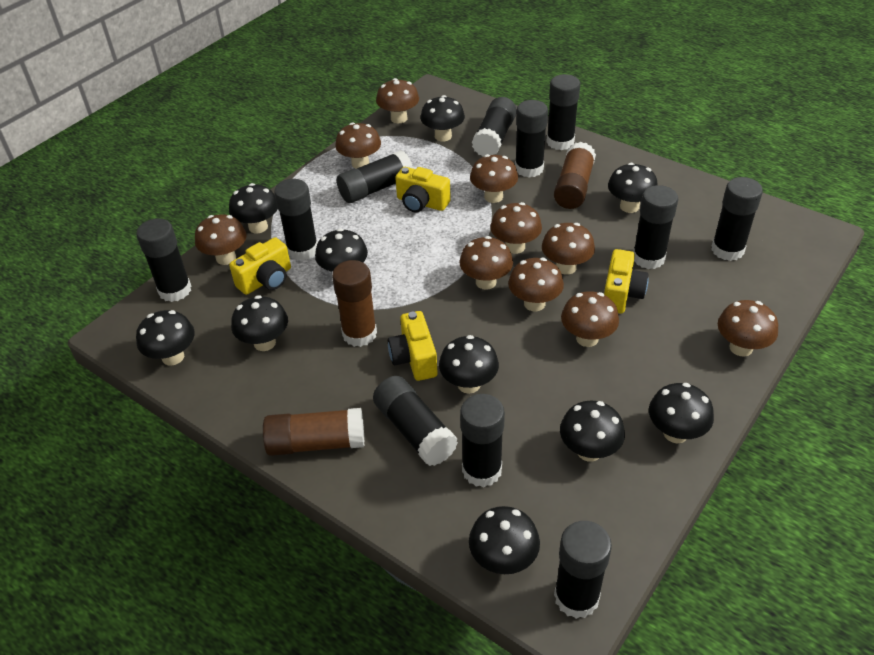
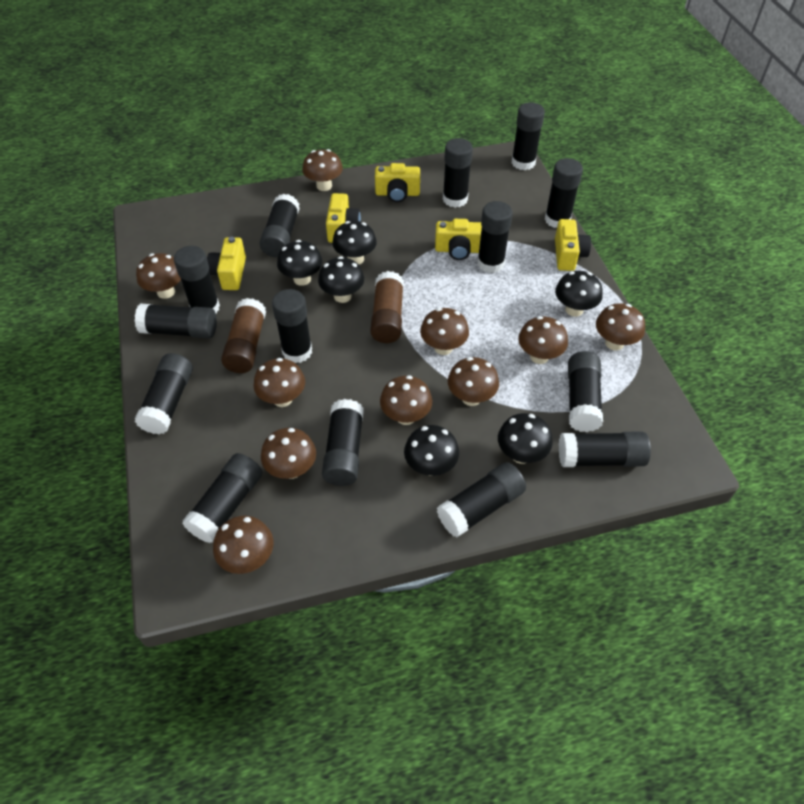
black glue stick: [136,218,191,302] [274,179,318,260] [337,150,413,203] [373,376,458,466] [460,394,505,487] [472,97,517,157] [515,100,548,178] [546,74,580,150] [554,521,612,619] [633,185,678,269] [711,177,763,261] = 11 -> [135,303,217,338] [135,353,193,435] [174,246,220,314] [182,453,262,543] [260,194,300,257] [272,289,312,363] [322,399,364,486] [437,462,526,537] [443,138,473,208] [477,201,513,273] [512,102,545,170] [545,158,583,228] [559,431,651,467] [568,351,603,432] = 14
black mushroom: [136,310,195,366] [229,183,278,233] [231,295,288,351] [315,228,368,272] [420,95,465,142] [439,335,499,394] [469,506,540,574] [560,400,625,462] [608,163,658,213] [649,383,714,444] = 10 -> [277,240,322,286] [318,256,364,303] [332,221,377,265] [404,425,459,476] [498,413,553,464] [555,271,603,317] = 6
brown glue stick: [263,408,364,456] [332,260,377,347] [554,142,596,209] = 3 -> [221,298,266,373] [370,271,404,343] = 2
yellow camera: [229,237,291,295] [388,311,438,381] [395,167,451,213] [604,249,649,314] = 4 -> [207,237,246,290] [326,193,361,243] [375,163,420,202] [435,219,482,260] [555,219,591,271] = 5

